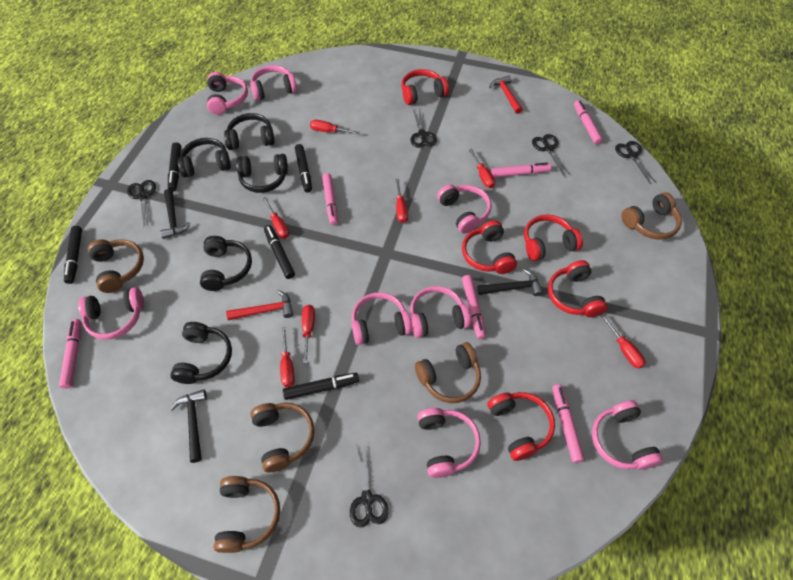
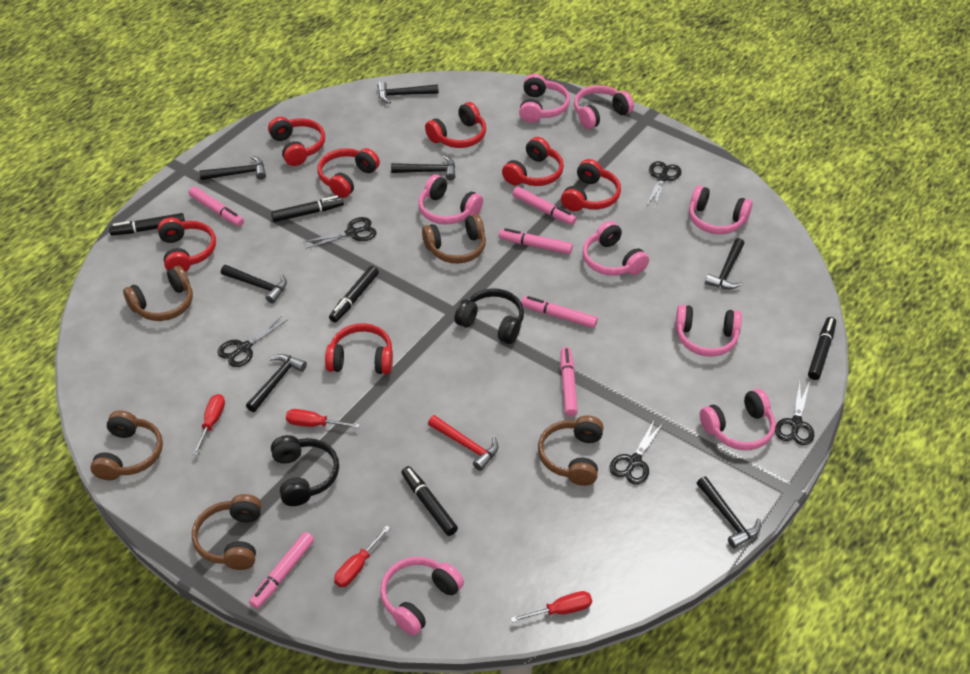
black hammer: [160,189,191,239] [170,389,207,463] [477,269,543,296] = 3 -> [199,156,266,180] [221,265,287,304] [246,354,307,412] [377,81,439,104] [391,155,456,180] [697,476,761,548] [705,238,745,289] = 7
black headphones: [170,322,232,384] [178,138,231,178] [200,236,252,291] [224,113,275,150] [236,154,288,193] = 5 -> [271,435,339,506] [454,288,524,344] = 2
red hammer: [226,290,293,321] [489,75,523,114] = 2 -> [428,415,498,471] = 1
red headphones: [401,69,449,105] [462,220,517,274] [487,392,555,461] [524,214,583,261] [548,260,608,317] = 5 -> [158,217,216,272] [268,117,325,166] [318,148,380,198] [325,323,393,374] [425,102,486,148] [502,137,564,186] [561,159,621,211] = 7
red screwdriver: [263,197,289,239] [280,327,295,387] [302,305,315,363] [310,120,359,134] [396,179,408,223] [469,149,495,188] [601,314,646,369] = 7 -> [193,394,225,456] [286,409,360,428] [334,525,390,587] [511,591,592,623] = 4

